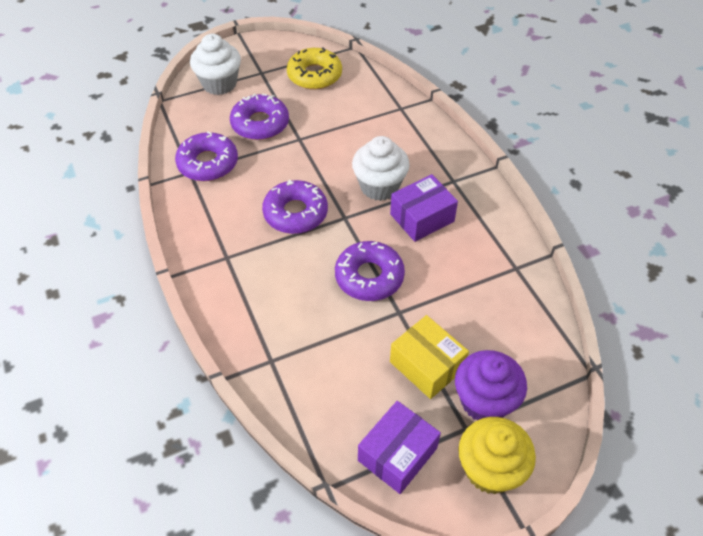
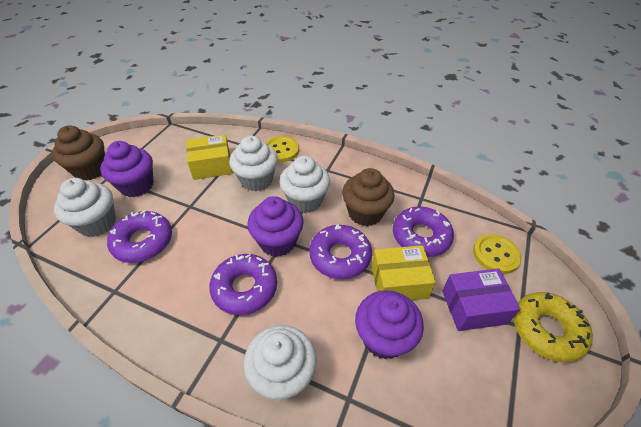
brown cupcake: none = 0 -> [52,125,105,180] [342,168,395,226] = 2
purple box: [358,401,441,494] [390,174,458,242] = 2 -> [442,268,520,331] = 1
purple cupcake: [455,350,527,420] = 1 -> [100,141,154,197] [247,196,304,257] [355,290,424,360] = 3
white cupcake: [190,34,241,95] [352,136,410,201] = 2 -> [54,178,116,237] [229,136,278,191] [244,325,317,400] [279,156,330,213] = 4
yellow box: [390,315,469,399] = 1 -> [187,135,233,180] [371,245,436,300] = 2
yellow button: none = 0 -> [266,136,299,162] [473,234,522,274] = 2
yellow cupcake: [458,417,536,494] = 1 -> none = 0

